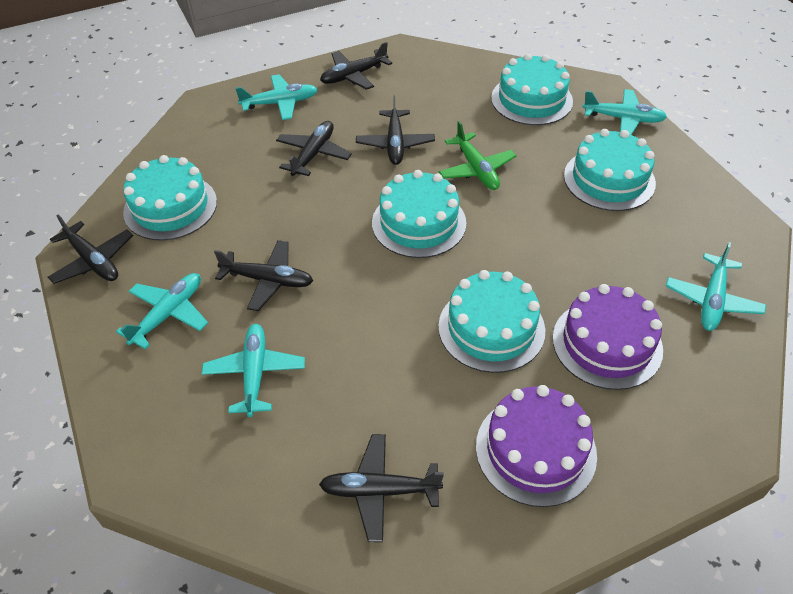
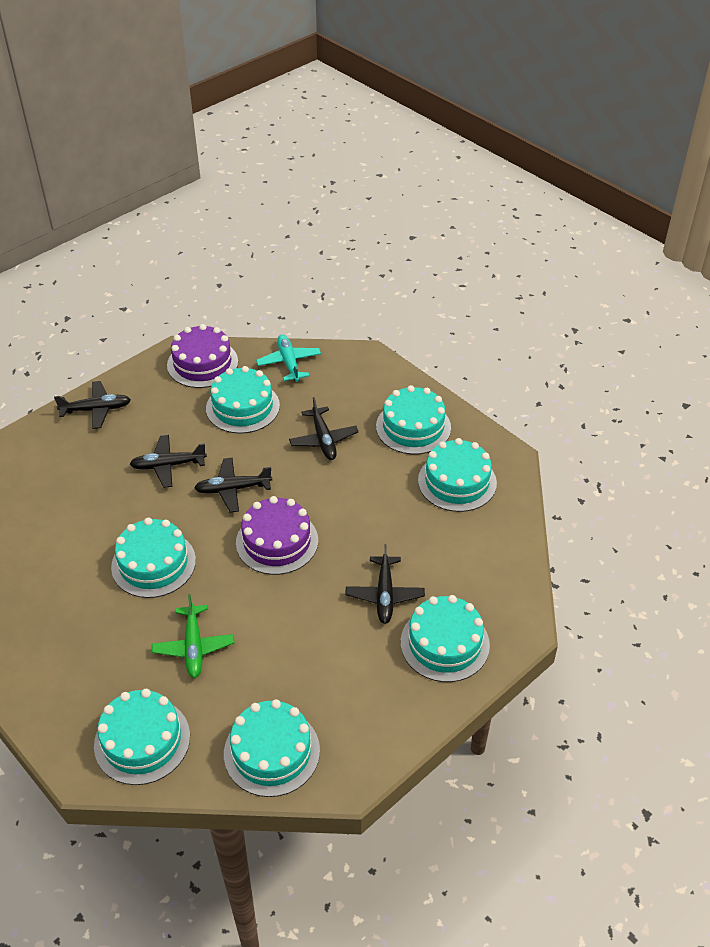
black plane: [48,215,133,284] [214,240,313,311] [276,121,352,176] [319,434,444,542] [320,42,392,90] [356,95,435,165] = 6 -> [54,381,131,429] [130,435,207,488] [194,458,272,512] [289,397,358,460] [346,544,425,624] = 5
turquoise cake: [123,155,217,241] [372,170,466,258] [438,270,545,373] [491,53,573,125] [564,129,656,211] = 5 -> [94,689,190,785] [111,518,196,598] [206,366,280,434] [224,699,320,797] [376,385,451,454] [401,595,490,682] [418,438,497,512] = 7
turquoise plane: [116,273,208,349] [202,324,305,417] [235,74,318,120] [582,89,667,135] [666,242,766,331] = 5 -> [256,334,321,382] = 1

